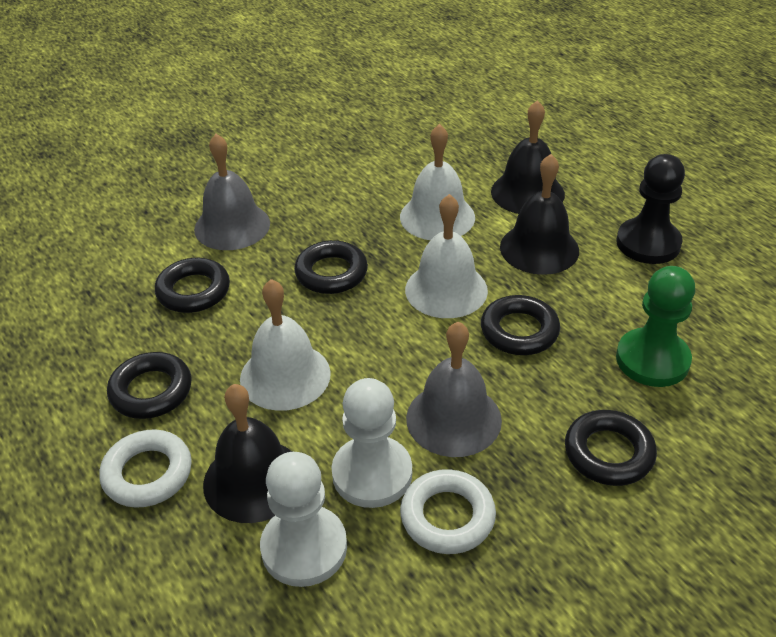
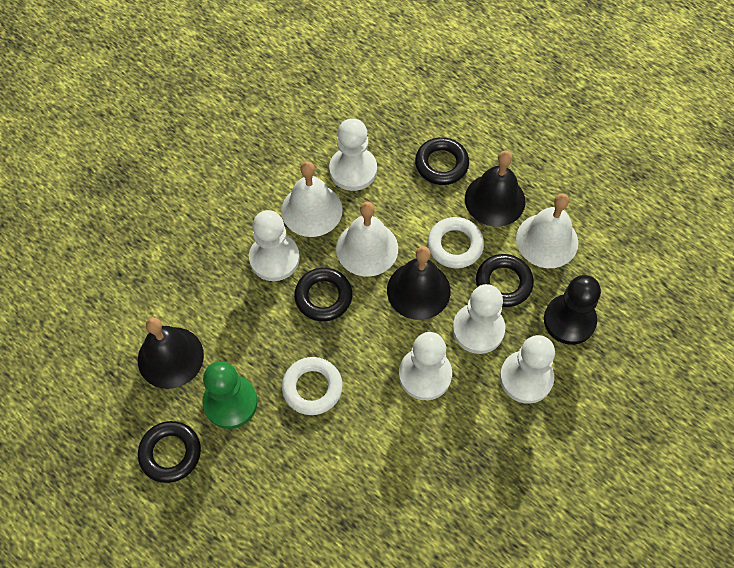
black ring: [107,352,192,419] [155,258,230,313] [294,240,368,294] [481,295,560,355] [565,410,657,486] = 5 -> [138,421,201,483] [294,268,352,321] [415,137,469,185] [476,254,534,307] = 4
grey bell: [194,134,270,250] [406,322,502,457] = 2 -> none = 0
white pawn: [260,452,347,587] [332,378,412,508] = 2 -> [249,210,300,281] [329,118,377,191] [399,332,452,400] [453,284,505,354] [500,335,555,404] = 5

